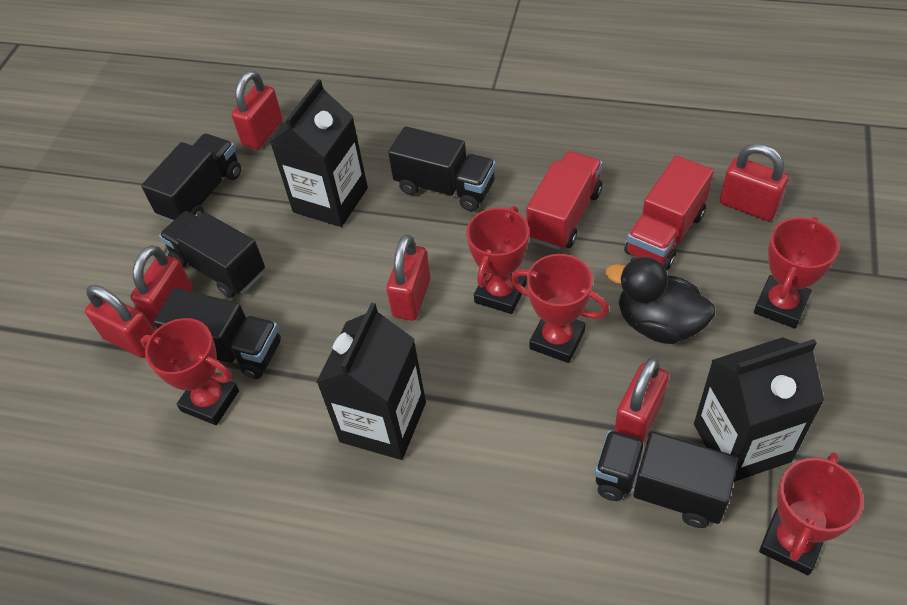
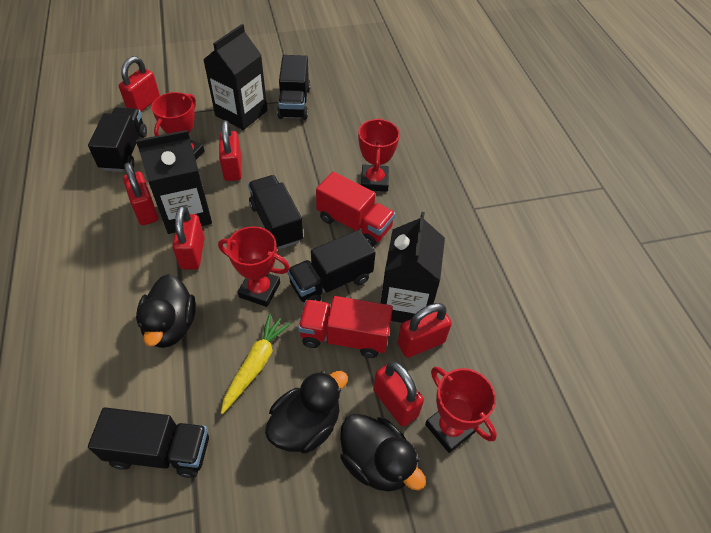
black duck: [606,257,715,344] = 1 -> [136,274,196,348] [265,371,348,453] [340,414,426,491] = 3
red trophy: [141,318,239,425] [466,206,529,314] [510,254,609,363] [754,217,839,328] [759,452,864,575] = 5 -> [151,92,205,160] [218,227,290,307] [358,118,400,192] [425,367,497,453] = 4
yellow carrot: none = 0 -> [221,314,291,414] = 1

